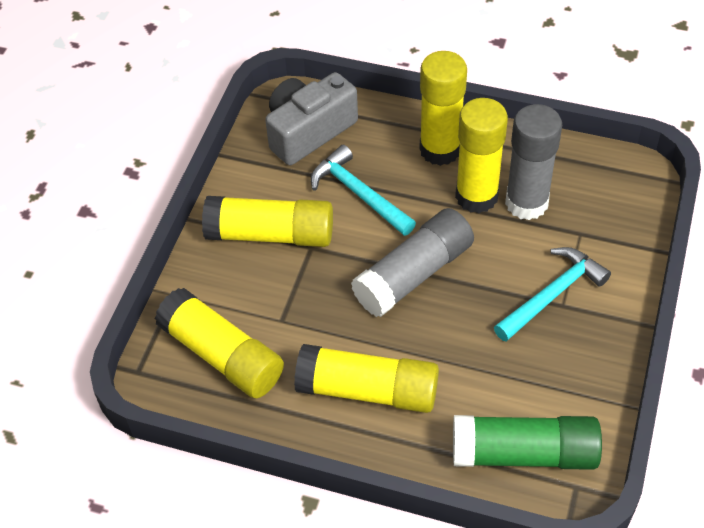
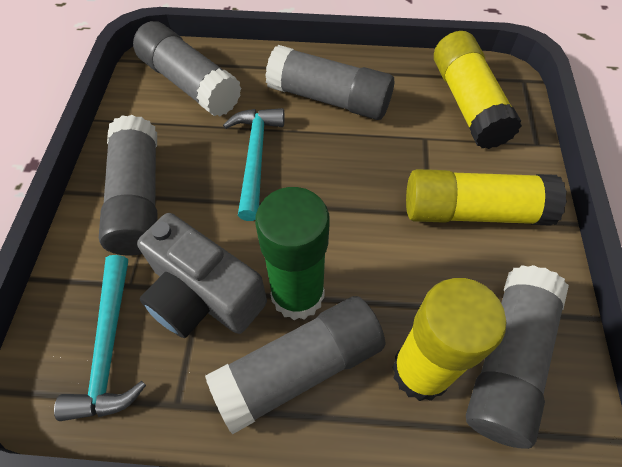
grey glue stick: [351,208,474,317] [505,104,562,220] = 2 -> [99,115,157,256] [133,21,241,117] [205,296,385,435] [265,45,394,120] [466,265,569,449] = 5
yellow glue stick: [155,288,284,398] [202,196,333,247] [294,344,439,413] [419,51,467,166] [455,98,508,213] = 5 -> [392,278,506,401] [406,169,567,226] [434,31,522,149] = 3

